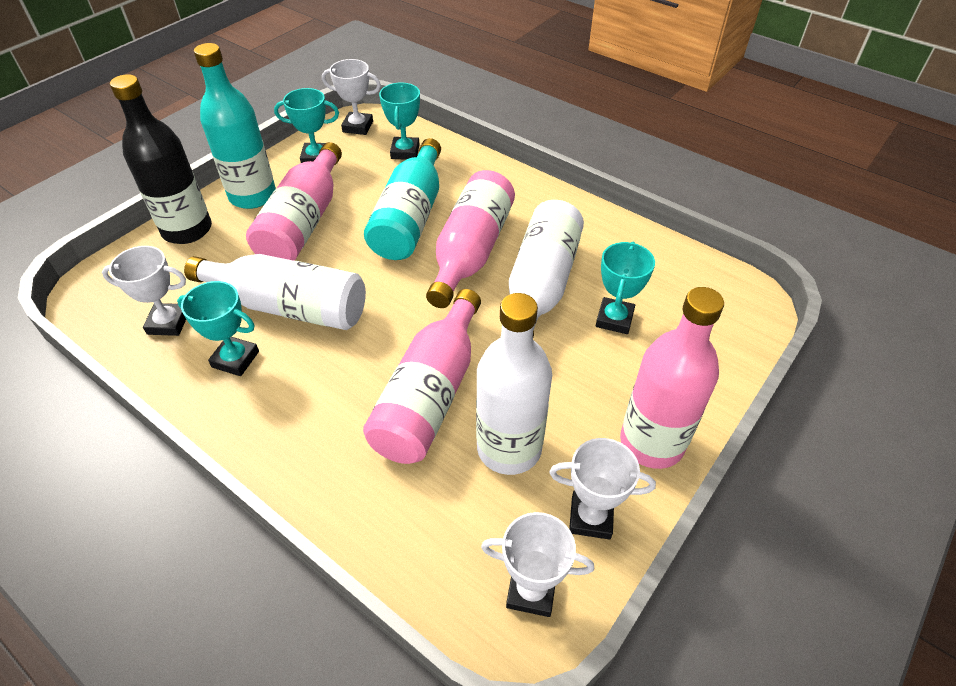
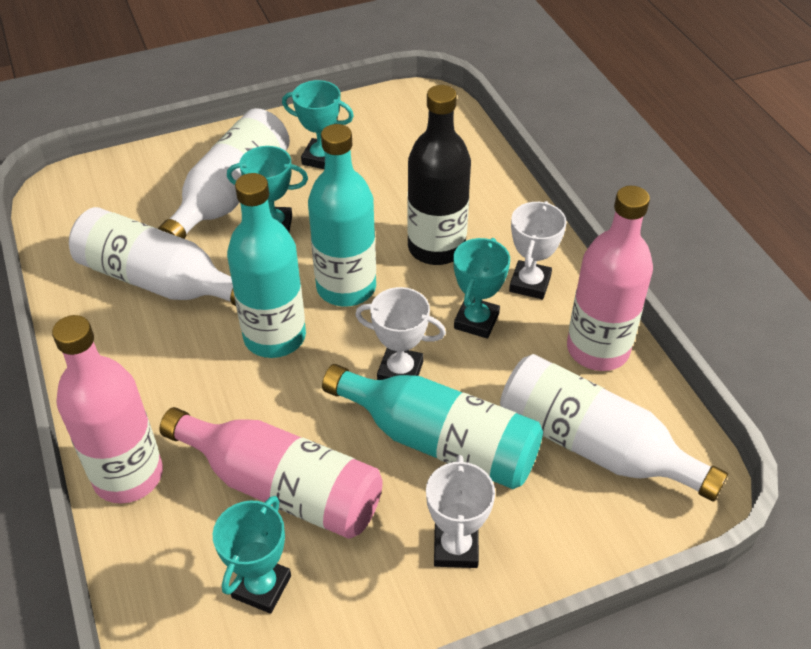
pink bottle: [246,142,342,261] [363,289,481,464] [426,170,515,308] [620,287,724,469] = 4 -> [52,315,163,504] [159,407,383,539] [567,186,653,371] = 3
turquoise bottle: [194,43,276,209] [364,138,441,260] = 2 -> [227,173,306,358] [308,124,376,306] [322,364,543,489] = 3
white trophy: [102,246,186,336] [322,59,381,135] [481,512,594,617] [549,438,656,540] = 4 -> [355,287,446,380] [426,455,495,568] [509,201,567,299] = 3

